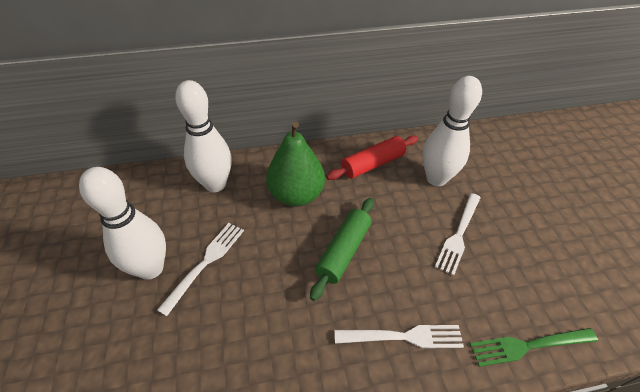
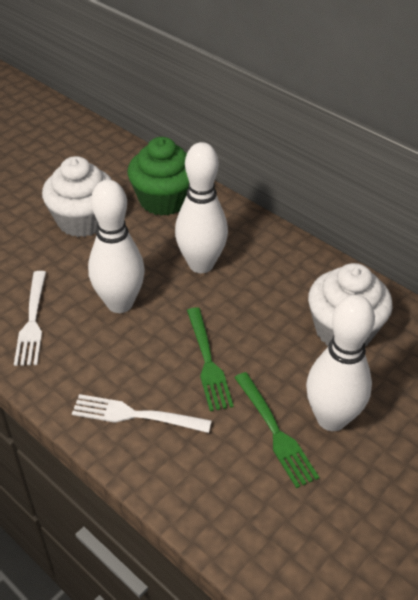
green cupcake: none = 0 -> [127,137,189,216] = 1
green fork: [470,328,598,367] = 1 -> [187,307,234,411] [234,372,319,488] = 2
green pear: [266,122,325,206] = 1 -> none = 0
green rolling pin: [310,198,374,301] = 1 -> none = 0
red rolling pin: [326,136,418,180] = 1 -> none = 0
white cupcake: none = 0 -> [42,156,112,237] [308,263,393,346] = 2
white fork: [157,223,244,316] [335,325,464,348] [435,193,481,276] = 3 -> [14,271,46,366] [72,394,212,433] = 2

